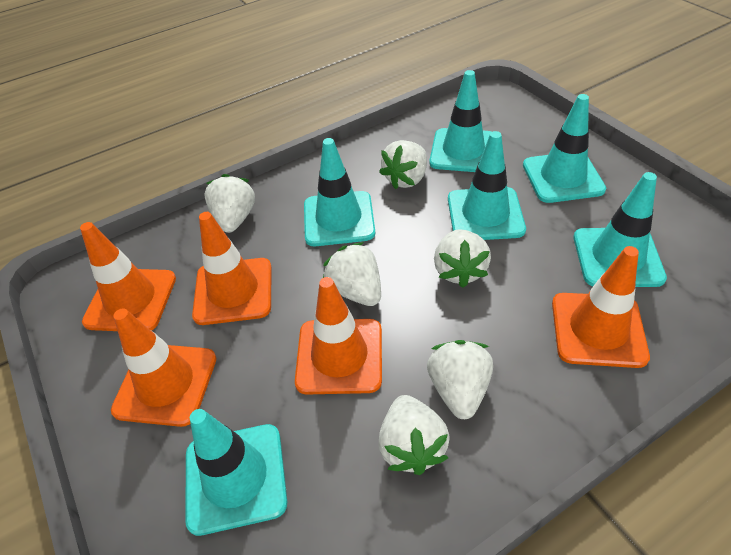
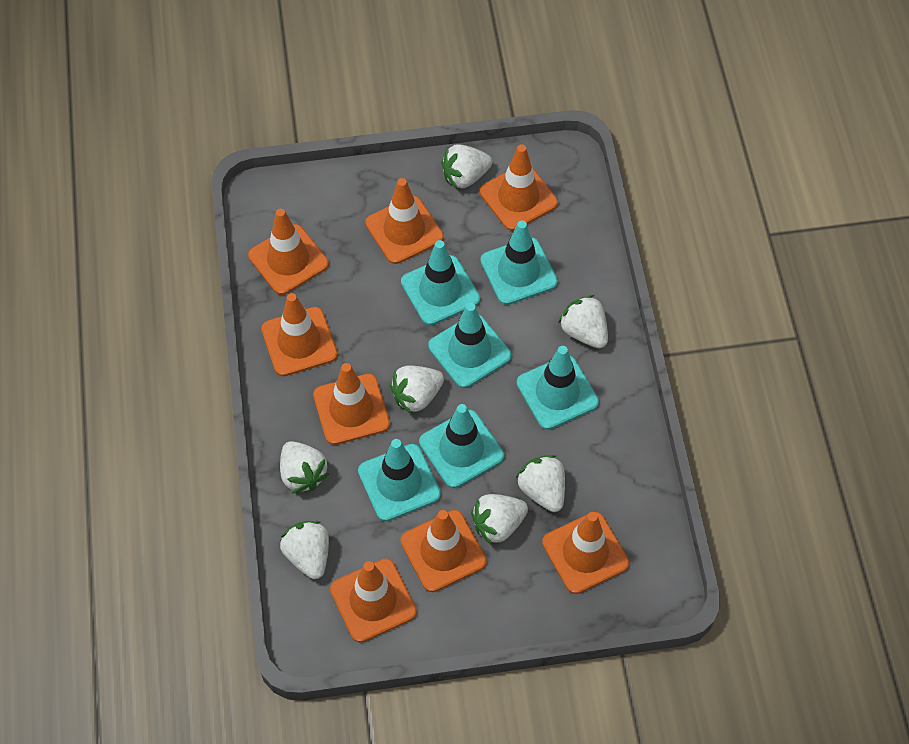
orange traffic cone: [80,222,176,331] [111,309,216,427] [192,212,272,325] [295,277,382,394] [552,246,650,368] = 5 -> [248,209,329,295] [261,293,338,376] [313,363,390,445] [330,558,417,643] [365,178,444,264] [400,510,487,592] [480,144,558,231] [542,512,629,594] = 8
white strawberry: [204,174,255,233] [323,242,381,306] [378,395,450,475] [379,140,427,189] [427,340,493,419] [434,229,491,288] = 6 -> [280,441,329,494] [280,521,329,579] [390,365,444,414] [441,144,492,189] [471,494,528,545] [516,455,565,512] [558,295,608,348] = 7

